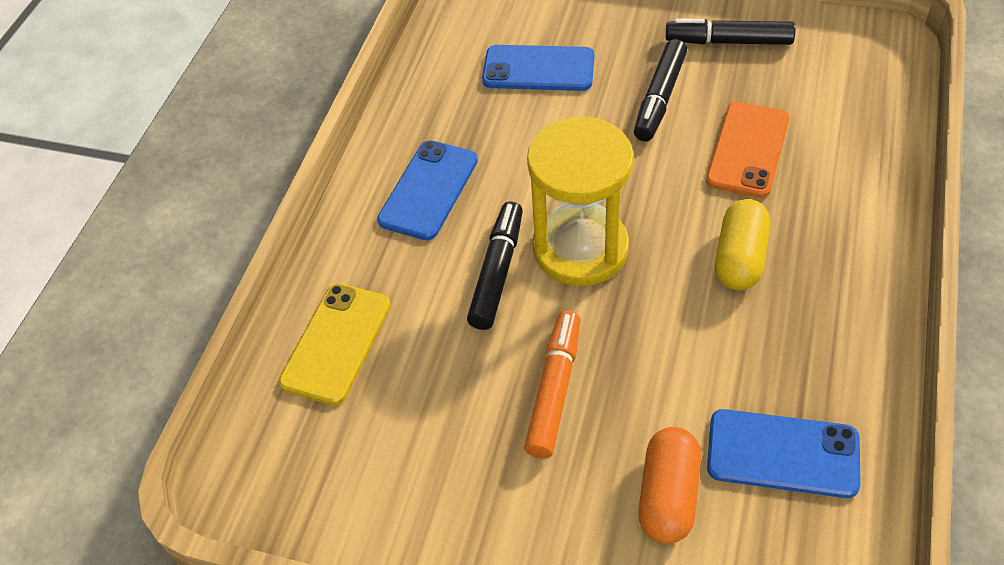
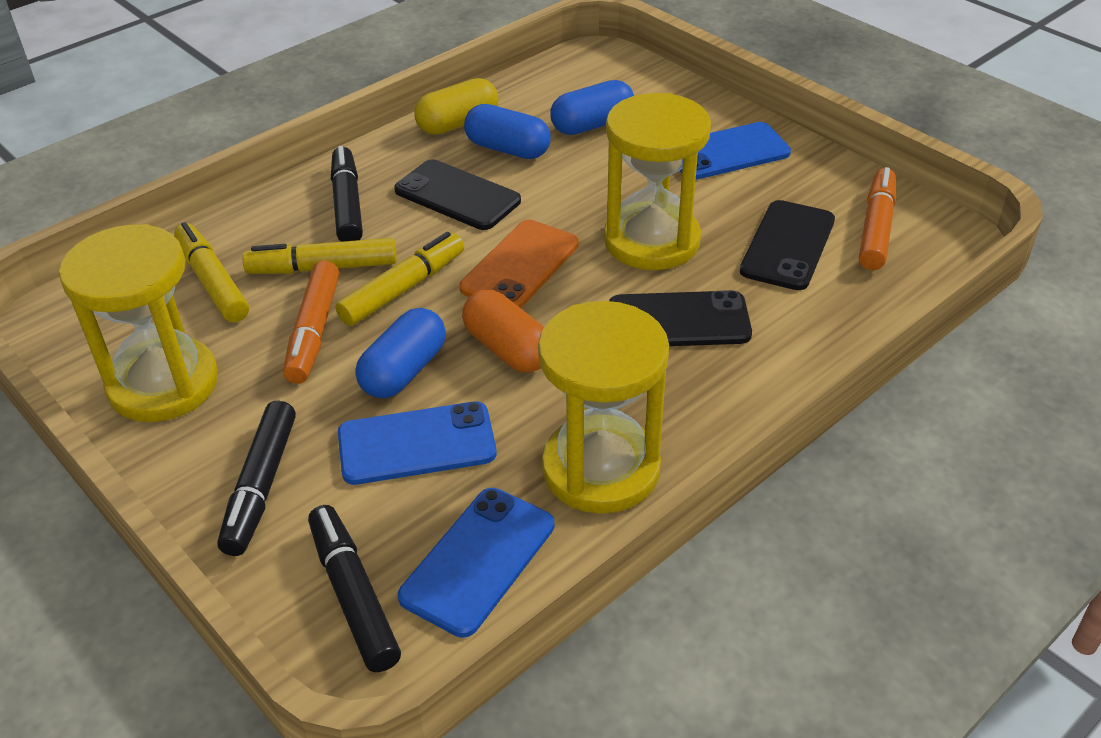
black phone: none = 0 -> [394,159,521,230] [609,290,752,346] [740,200,835,290] = 3
blue capsule: none = 0 -> [356,308,446,398] [464,104,551,159] [550,80,634,135] = 3
orange marker: [524,310,580,459] = 1 -> [283,260,339,384] [859,167,896,270] = 2
yellow hourglass: [527,116,634,286] = 1 -> [59,224,218,422] [538,301,669,514] [604,93,711,270] = 3
yellow marker: none = 0 -> [174,222,249,322] [243,238,397,274] [336,232,464,326] = 3
yellow phone: [279,283,391,405] = 1 -> none = 0

